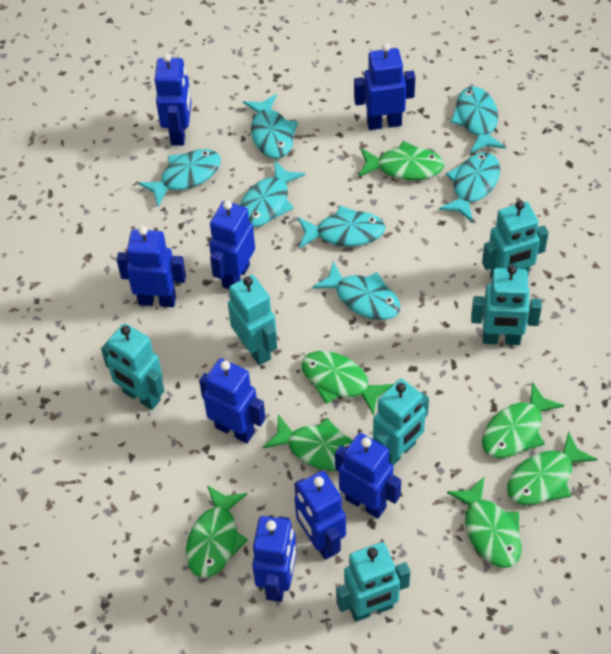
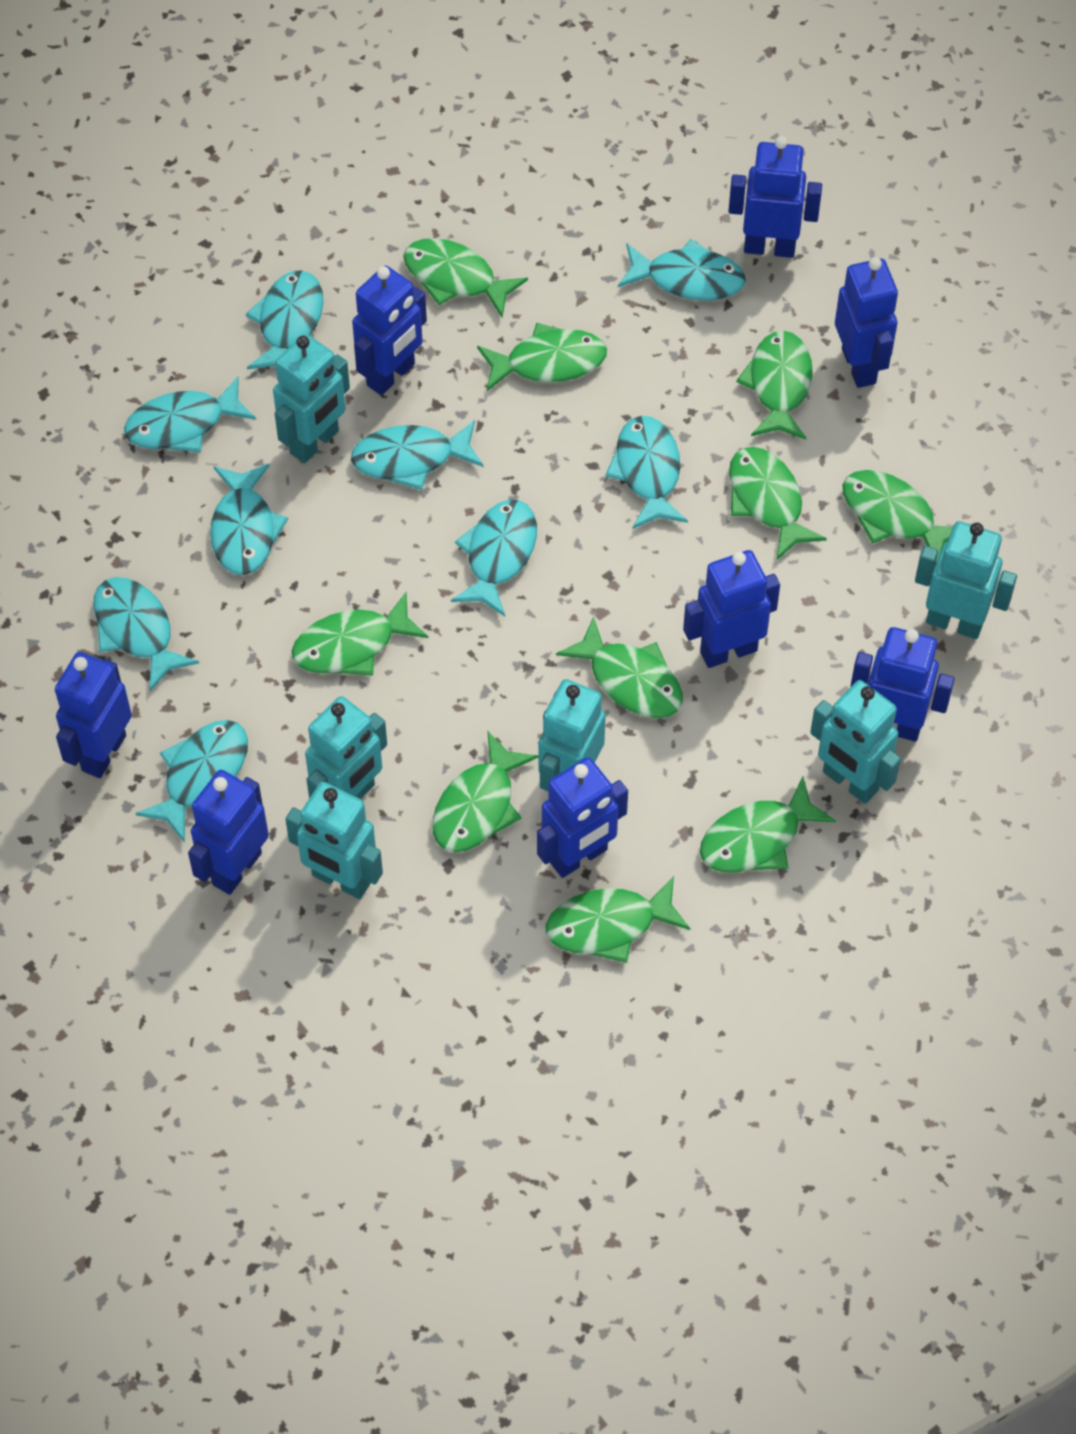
green fish: [186,485,248,578] [263,414,353,471] [301,351,393,416] [358,141,444,180] [447,476,522,568] [482,382,564,458] [507,431,598,505] = 7 -> [292,592,428,676] [403,238,528,317] [432,731,538,852] [477,323,607,391] [546,876,690,963] [556,616,683,718] [700,777,836,872] [729,447,827,561] [736,331,813,440] [842,470,953,563] = 10
turquoise fish: [138,149,221,206] [240,160,305,227] [243,94,298,159] [297,206,385,248] [312,261,400,320] [439,152,500,222] [450,86,506,153] = 7 -> [94,577,199,691] [124,376,256,453] [135,720,248,843] [210,464,288,575] [246,270,323,369] [351,420,483,490] [451,500,537,616] [605,416,688,529] [618,239,746,301] = 9

